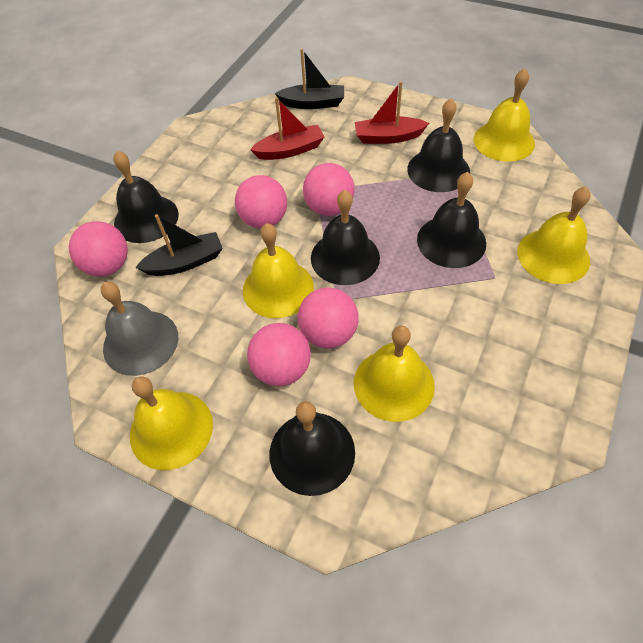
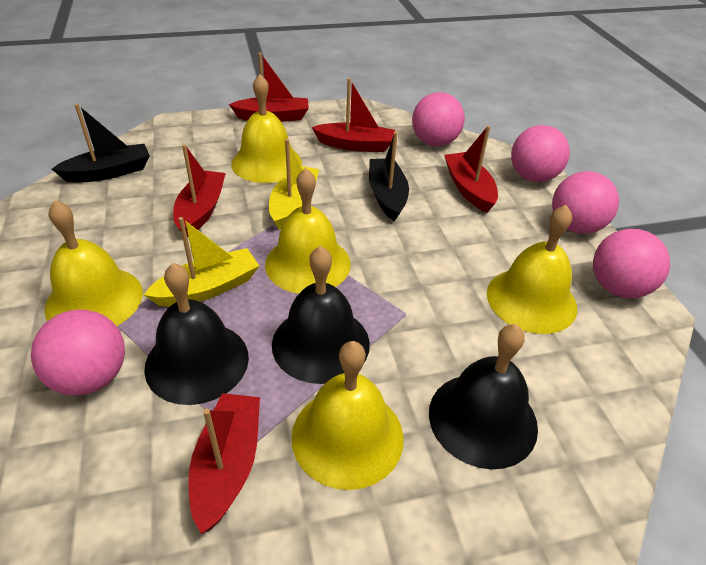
black bell: [113,151,179,243] [269,401,355,496] [311,190,380,285] [407,99,470,192] [417,172,486,268] = 5 -> [144,263,249,405] [272,246,370,384] [429,324,538,469] = 3
grey bell: [101,282,178,376] = 1 -> none = 0
red boat: [250,98,325,160] [355,81,429,144] = 2 -> [173,144,226,237] [188,393,260,534] [229,53,309,122] [312,78,395,152] [444,126,498,213] = 5
yellow boat: none = 0 -> [144,217,259,307] [269,139,319,230] = 2

